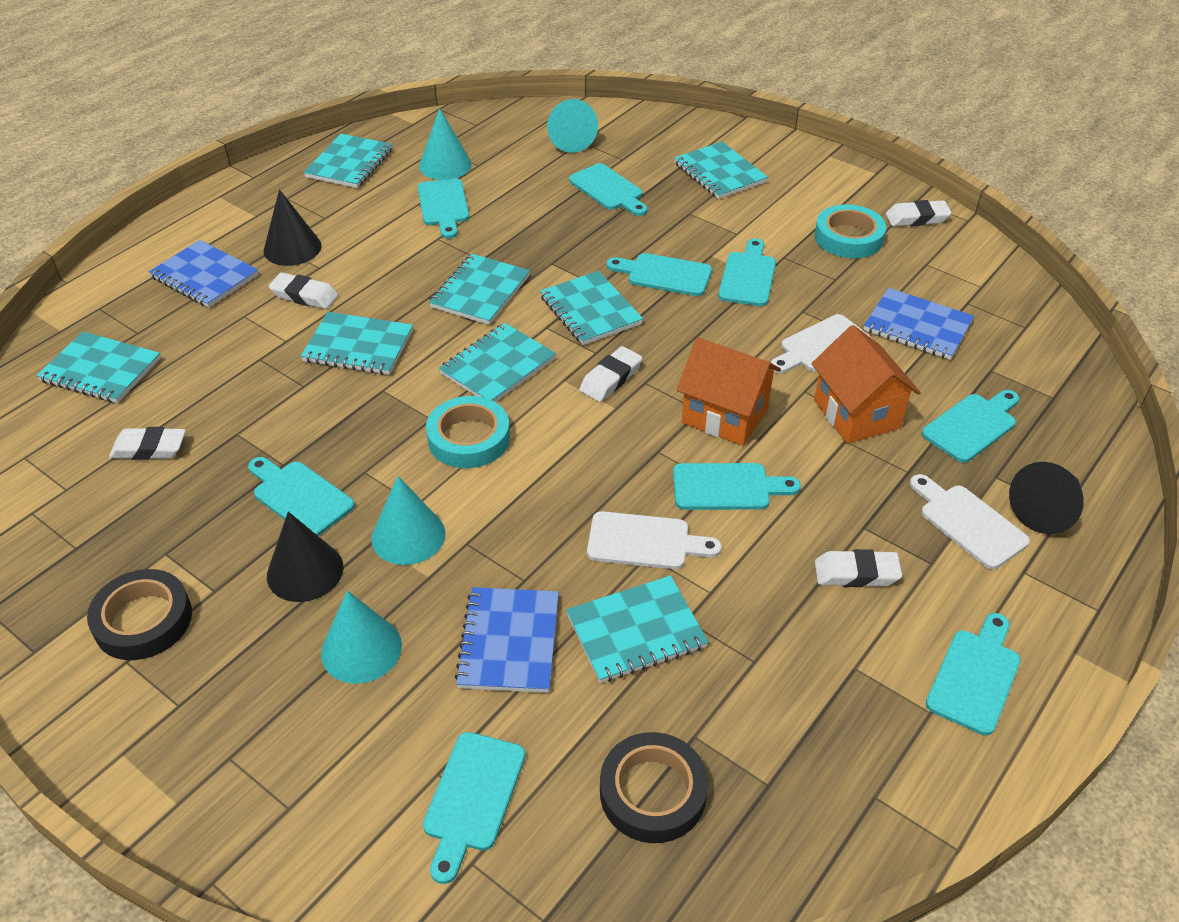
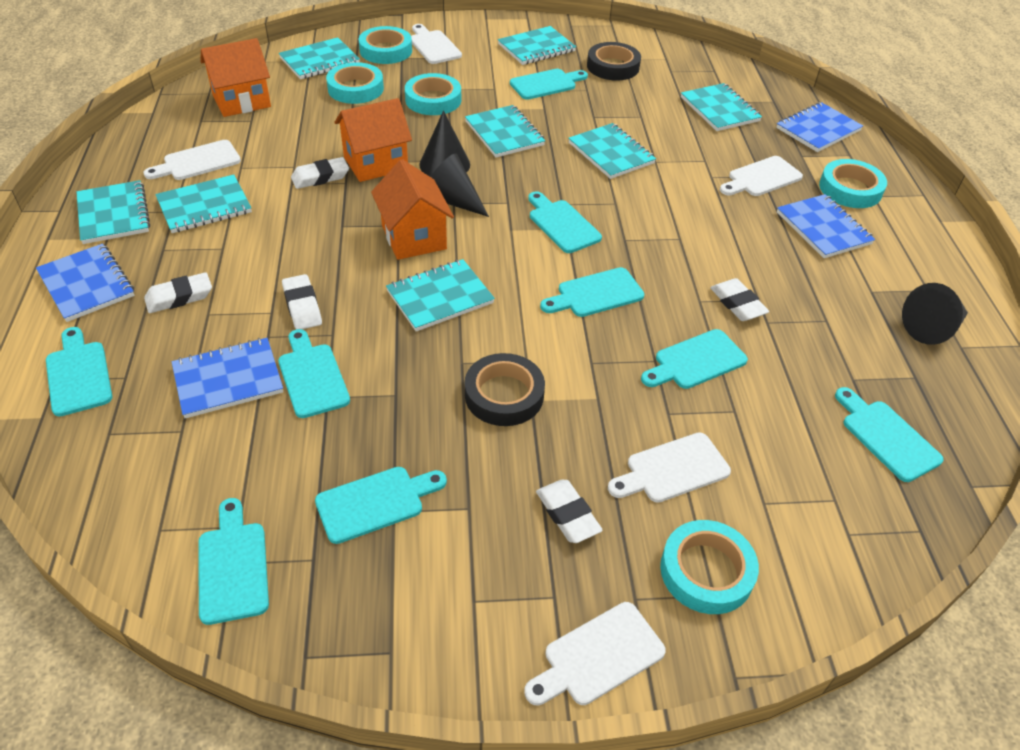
blue notebook: [149,240,258,308] [454,587,559,693] [864,288,974,360] = 3 -> [36,244,134,322] [171,338,283,418] [776,102,863,152] [777,194,875,258] = 4
orange house: [677,337,781,446] [811,325,921,444] = 2 -> [201,38,271,117] [335,98,412,182] [371,159,454,260] = 3
turquoise cone: [321,590,402,683] [371,476,445,565] [419,108,472,180] [547,99,598,153] = 4 -> none = 0
turquoise tape: [426,396,510,468] [815,204,886,258] = 2 -> [326,62,384,104] [359,26,412,64] [405,73,461,115] [660,520,759,614] [819,159,887,208] = 5
white cutting board: [587,511,722,569] [771,314,871,373] [910,474,1030,569] = 3 -> [143,140,241,180] [411,24,462,64] [524,602,666,706] [608,432,731,503] [720,156,803,196] = 5

